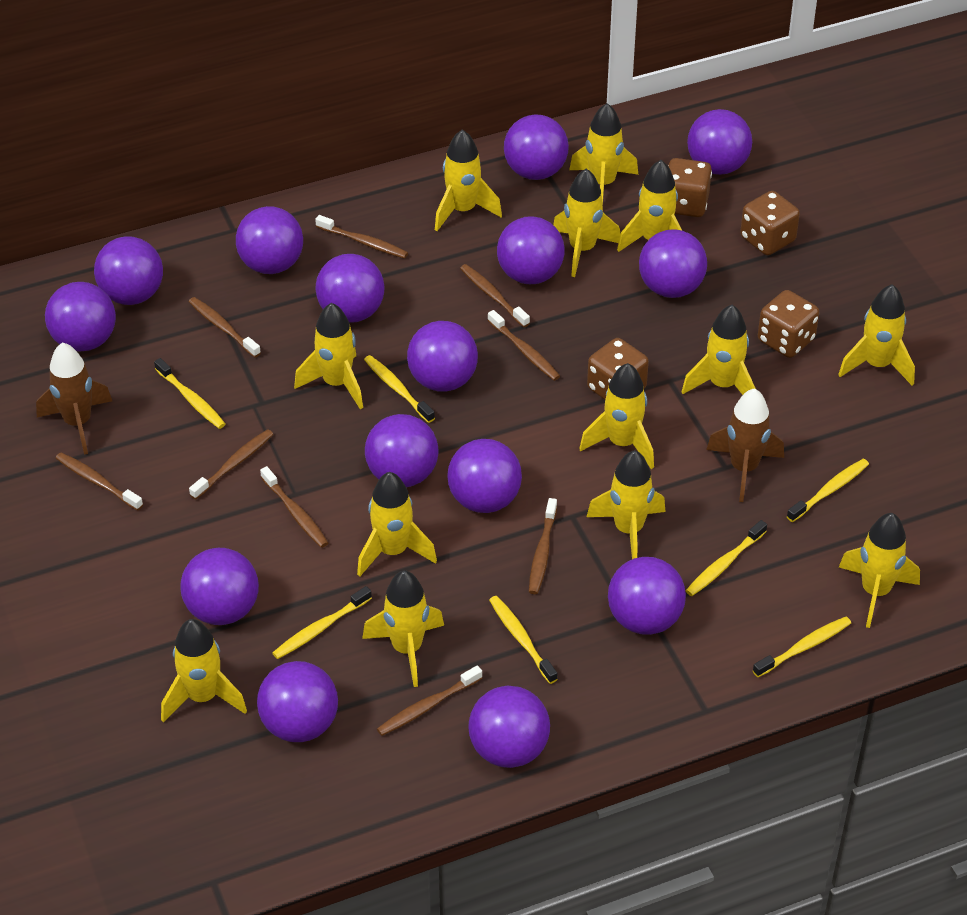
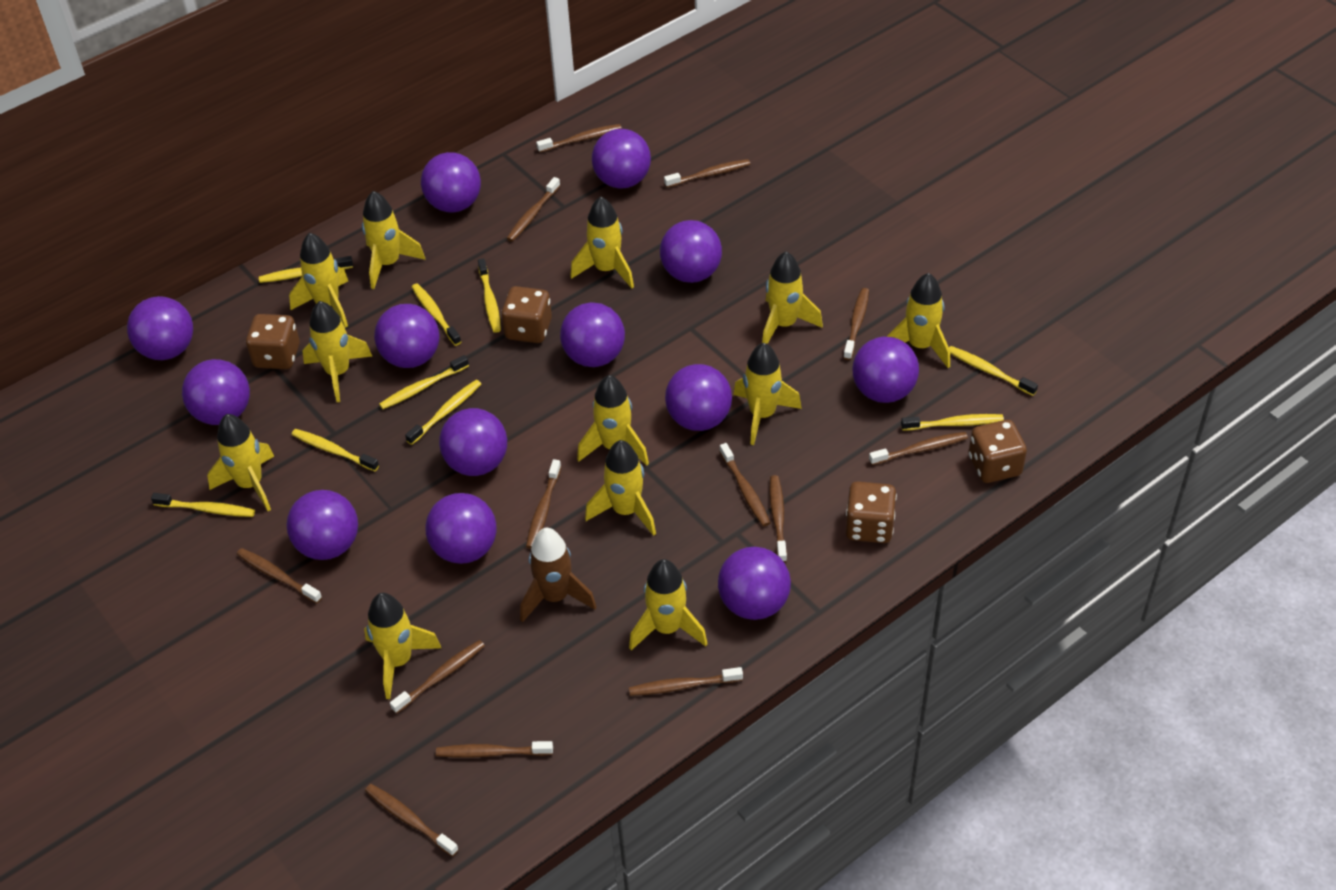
brown rocket: [36,342,112,455] [706,388,784,502] = 2 -> [520,528,596,623] = 1
brown toothbrush: [56,453,143,511] [189,297,261,357] [189,429,273,500] [260,466,328,548] [315,215,408,259] [377,665,482,736] [460,264,530,327] [487,310,560,381] [529,498,557,594] = 9 -> [237,548,322,603] [365,784,459,857] [390,640,485,714] [436,741,553,758] [507,177,560,241] [526,459,561,549] [536,124,622,153] [629,667,743,696] [664,159,750,188] [719,443,770,526] [769,475,787,563] [843,288,869,360] [869,432,968,465] = 13
purple ball: [45,282,116,352] [94,236,163,305] [180,548,259,625] [236,206,303,274] [257,661,338,742] [316,254,384,323] [365,414,438,487] [407,321,478,392] [447,439,522,513] [468,686,550,768] [497,216,565,284] [504,114,569,180] [608,557,686,635] [639,229,707,298] [687,109,752,175] = 15 -> [127,296,193,360] [182,359,250,425] [287,490,358,560] [374,304,440,368] [421,152,481,212] [426,493,496,564] [439,408,507,476] [560,302,625,367] [592,129,651,188] [660,220,722,283] [665,364,732,431] [718,547,791,620] [852,337,919,403] = 13
yellow rocket: [161,619,247,723] [294,303,363,409] [357,472,437,577] [362,570,444,687] [435,129,502,231] [553,169,620,277] [569,103,638,205] [579,363,654,469] [587,450,665,559] [617,160,682,252] [681,305,756,395] [838,284,915,386] [839,513,920,628] = 13 -> [207,414,274,511] [289,233,348,328] [302,301,373,402] [362,191,425,289] [364,593,441,699] [570,197,634,289] [577,375,649,466] [585,440,656,536] [629,559,708,650] [733,343,802,445] [762,251,823,344] [887,273,950,368] = 12
yellow toothbrush: [154,358,225,429] [272,586,372,659] [364,355,435,423] [489,596,558,684] [686,520,767,596] [753,617,851,677] [787,459,869,522] = 7 -> [151,493,255,517] [259,256,353,283] [291,429,379,471] [379,355,469,409] [405,380,481,445] [412,283,461,346] [478,259,501,333] [901,414,1004,431] [949,346,1038,396] = 9

